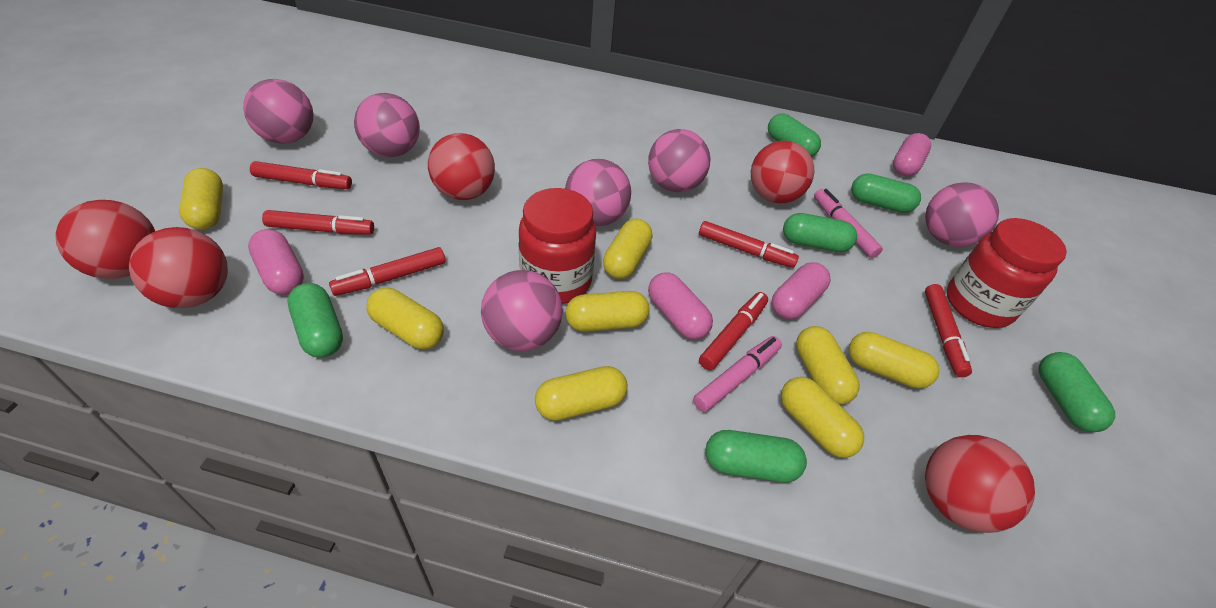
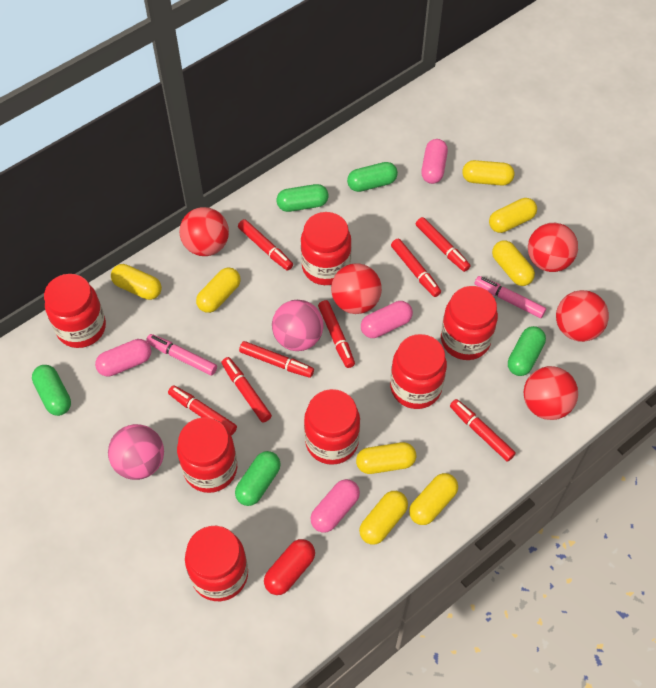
green capsule: [287,283,343,358] [706,430,807,482] [768,114,821,157] [783,213,857,252] [851,173,921,213] [1039,352,1115,432] = 6 -> [32,365,71,416] [235,451,281,506] [277,184,329,212] [347,162,398,192] [508,326,546,376] = 5
pink ball: [243,79,313,144] [354,93,420,157] [481,270,563,351] [565,159,631,226] [648,129,710,192] [925,182,999,247] = 6 -> [108,424,164,480] [272,300,323,351] = 2
red capsule: none = 0 -> [264,539,315,595] = 1
red jar: [519,188,596,304] [947,218,1067,328] = 2 -> [44,274,106,348] [177,417,237,493] [185,526,248,601] [301,212,351,285] [304,389,360,465] [390,334,447,409] [441,286,498,360] = 7
red marker: [250,161,352,189] [262,210,374,235] [329,247,446,296] [699,221,799,268] [699,292,768,370] [925,284,972,377] = 6 -> [168,385,237,435] [221,357,272,423] [238,219,293,271] [239,341,314,378] [318,300,355,368] [391,239,441,297] [416,217,471,272] [450,399,516,462] = 8

